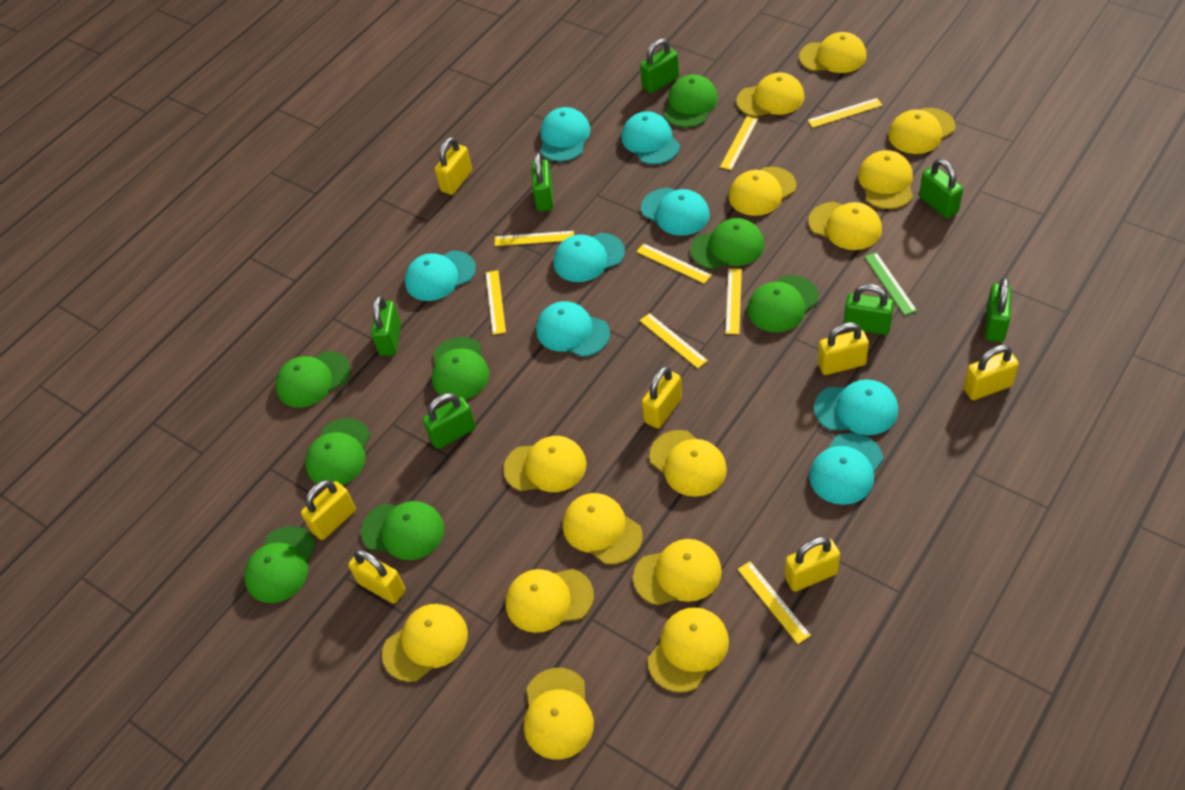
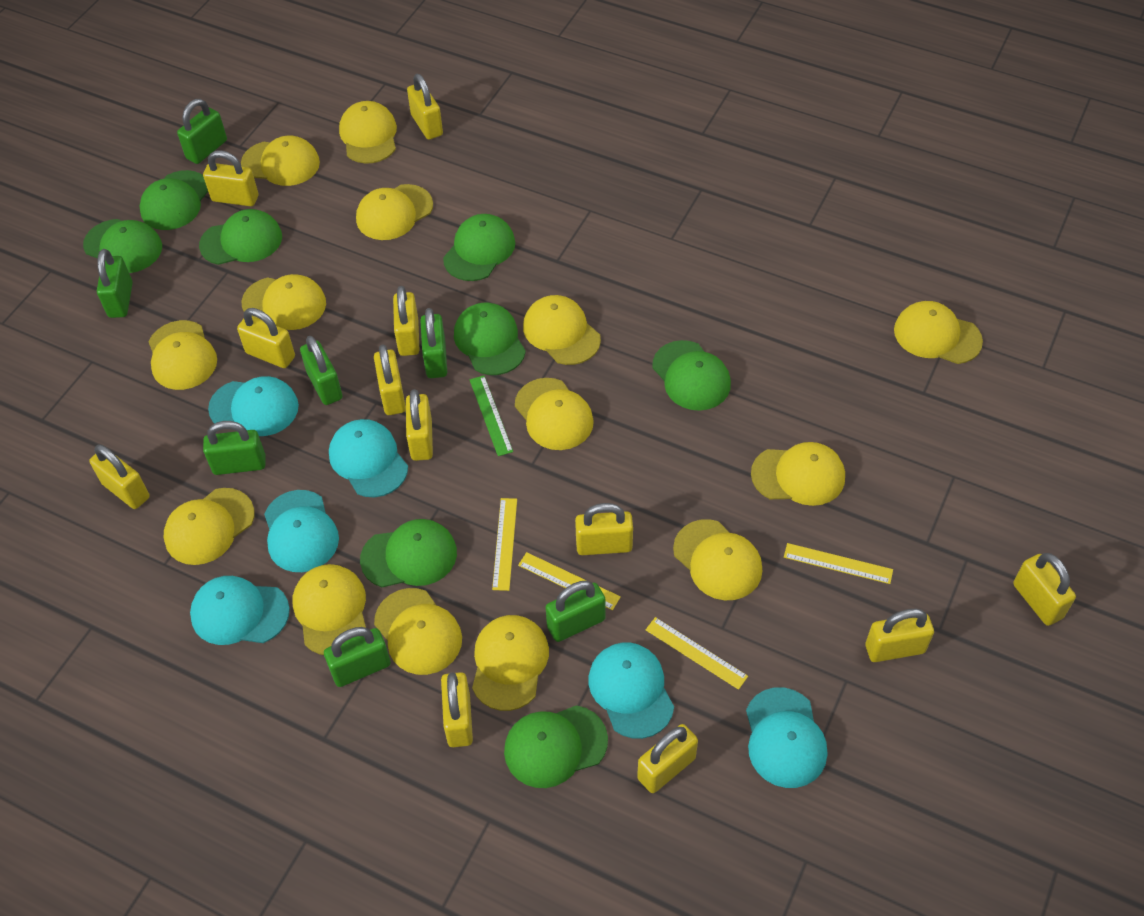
turquoise cap: [405,251,476,301] [536,301,610,357] [540,107,590,162] [554,233,625,282] [621,111,680,165] [641,188,710,236] [809,433,883,505] [814,379,898,435] = 8 -> [190,576,290,645] [208,376,299,436] [264,490,339,572] [329,419,408,497] [589,642,674,739] [746,687,827,788] = 6
yellow padlock: [301,480,356,540] [348,549,405,604] [435,137,472,195] [642,366,682,429] [785,537,840,592] [818,322,869,375] [963,345,1019,400] = 7 -> [89,444,150,509] [203,150,258,206] [237,308,295,368] [374,345,406,415] [393,286,419,356] [406,389,433,461] [407,74,443,140] [441,672,473,747] [575,503,633,555] [637,724,698,793] [865,608,934,662] [1013,553,1076,626] = 12
yellow ruler: [486,270,506,335] [495,231,574,246] [636,243,712,284] [639,313,708,368] [720,116,758,170] [725,269,742,334] [738,561,811,644] [808,98,882,128] = 8 -> [492,498,517,591] [518,552,621,610] [645,617,748,690] [784,543,893,584] = 4

